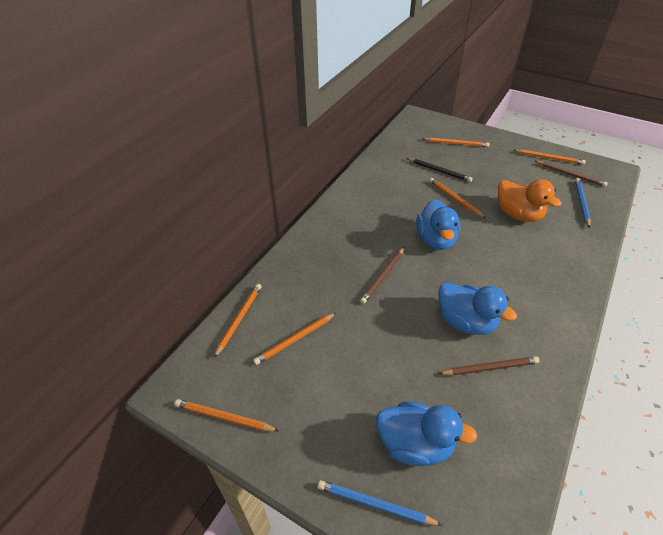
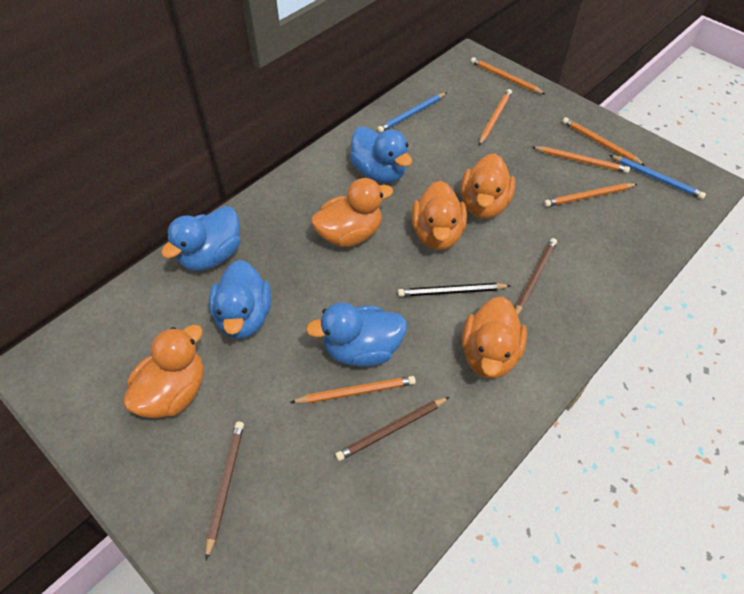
blue duck: [376,402,477,466] [416,199,460,250] [438,282,517,335] = 3 -> [161,206,240,271] [209,260,271,339] [306,302,407,367] [350,127,412,183] = 4
orange duck: [498,179,561,222] = 1 -> [123,325,204,418] [311,178,393,247] [411,181,467,250] [461,153,515,218] [462,296,527,379] = 5

